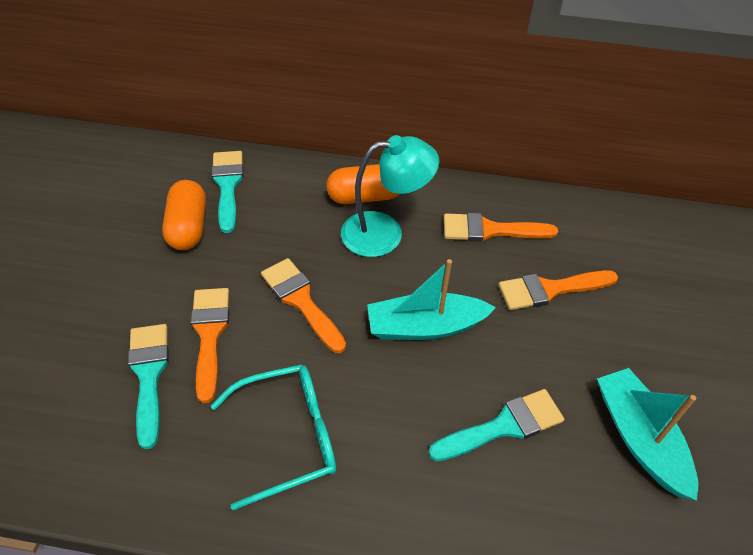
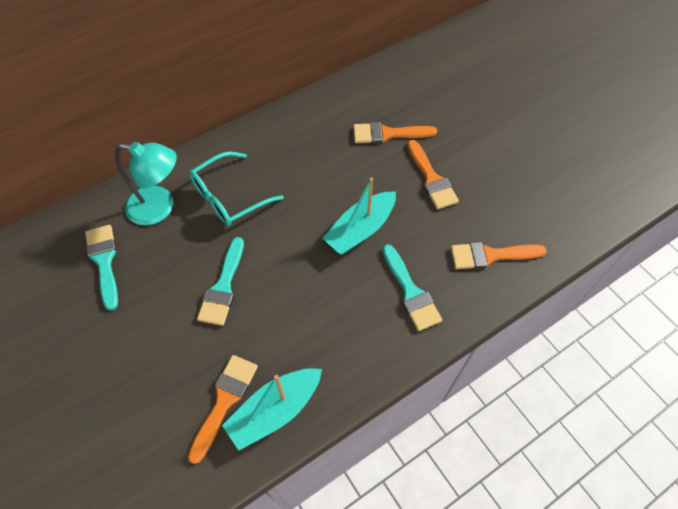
orange capsule: [162,180,206,250] [326,164,399,204] = 2 -> none = 0

